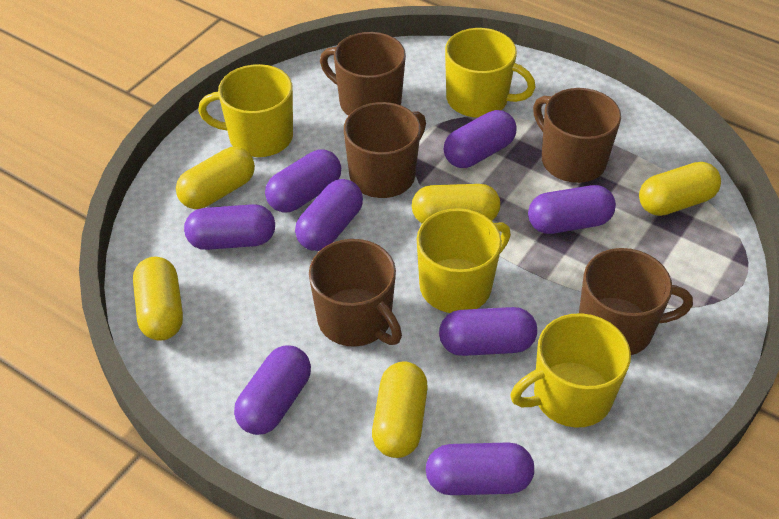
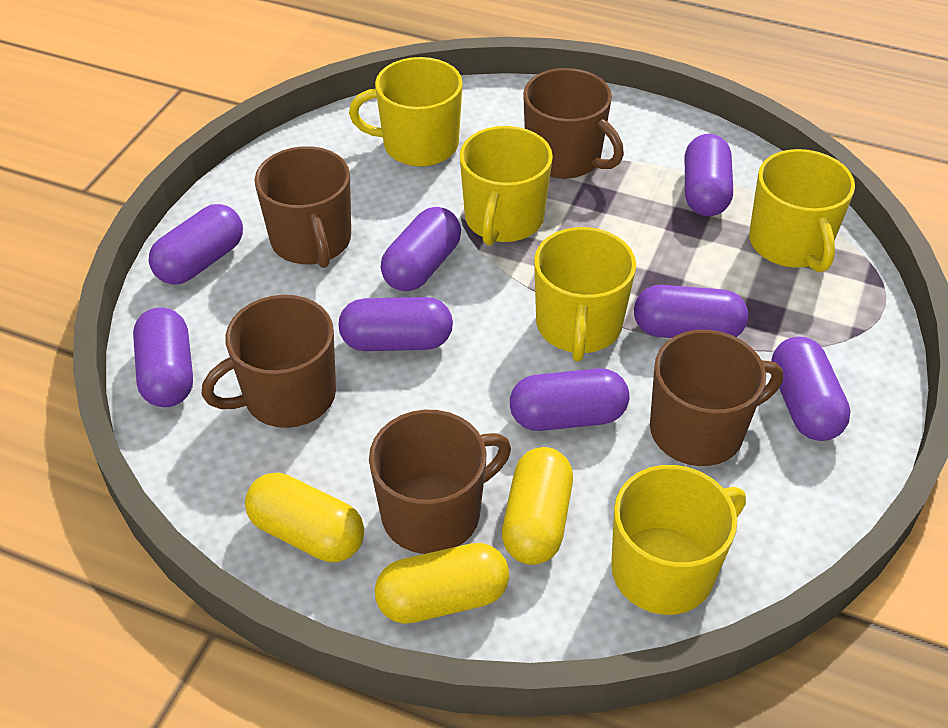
yellow capsule: [133,257,183,341] [176,147,255,209] [372,362,428,458] [412,184,500,223] [639,162,721,216] = 5 -> [245,473,364,562] [375,543,509,624] [502,447,573,565] = 3
yellow mug: [198,64,293,157] [417,208,511,313] [445,28,536,118] [510,313,631,428] = 4 -> [349,57,463,167] [459,126,553,246] [534,227,636,362] [611,465,746,615] [749,149,855,272] = 5

